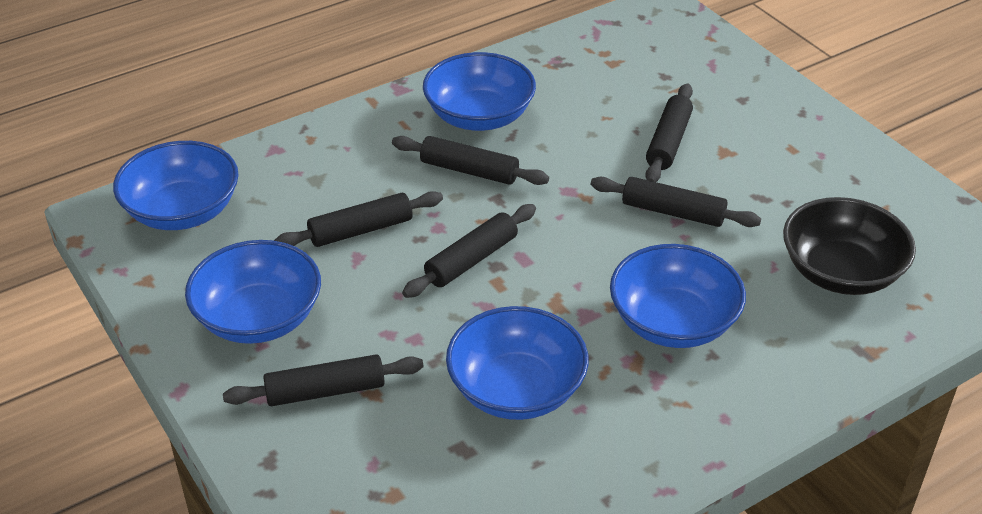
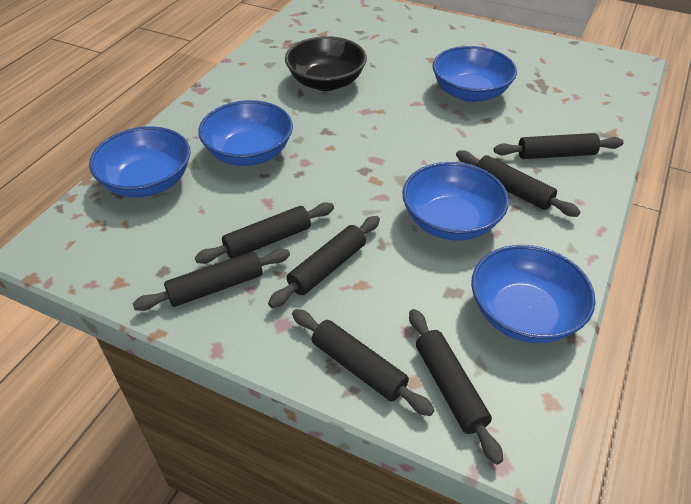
black rolling pin: [223,354,424,406] [274,191,443,247] [392,136,549,185] [402,204,536,298] [591,177,761,227] [645,84,693,182] = 6 -> [132,249,290,311] [195,202,334,264] [268,216,380,308] [292,309,434,416] [409,309,503,465] [456,150,580,217] [494,133,624,159] = 7

